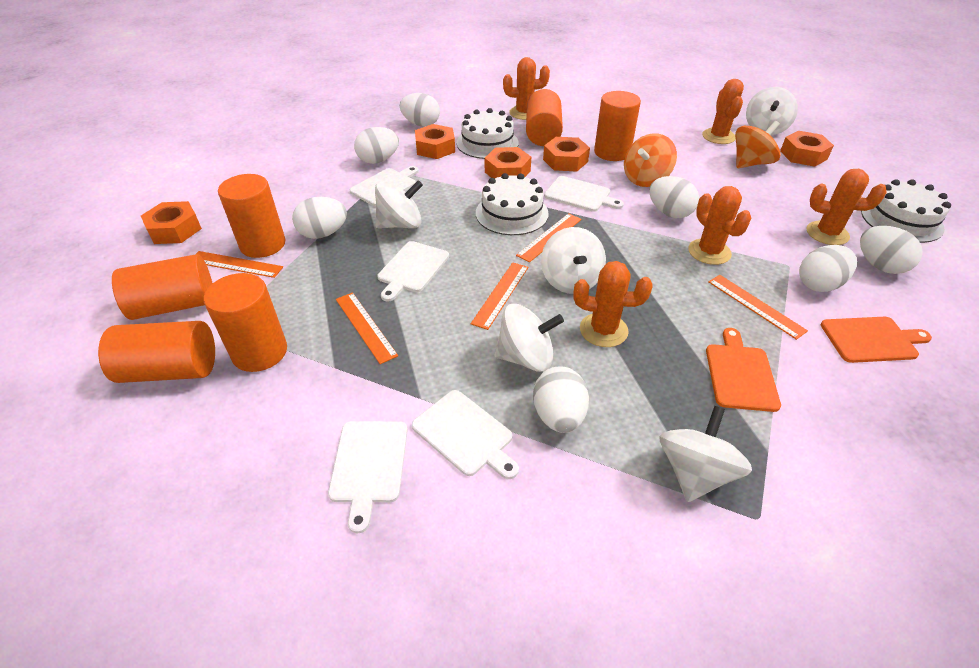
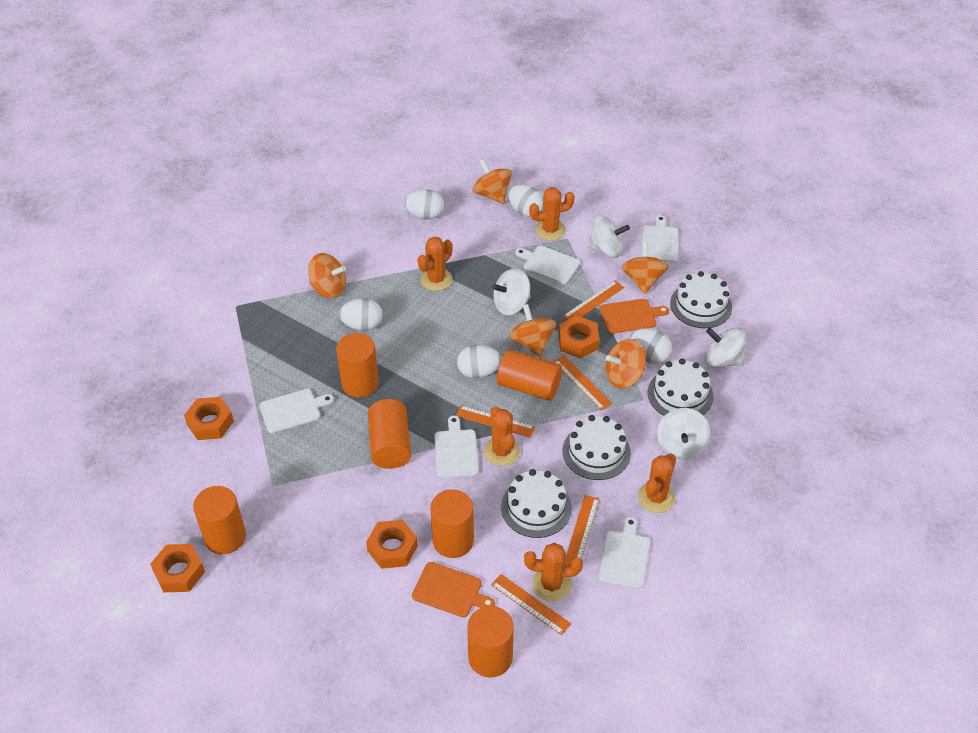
orange nut: [141,201,202,244] [415,124,455,159] [485,147,531,179] [543,137,590,172] [780,131,834,167] = 5 -> [150,544,205,592] [184,397,234,440] [366,520,418,569] [559,316,599,358] = 4
orange spinning top: [624,133,677,187] [735,121,781,168] = 2 -> [308,253,346,298] [473,159,512,204] [509,304,556,357] [606,339,646,388] [622,242,669,294] = 5
white cake: [457,108,519,159] [476,173,549,235] [861,179,951,243] = 3 -> [501,469,572,538] [563,415,631,480] [647,358,713,416] [670,271,732,328] = 4
white egg: [292,197,347,239] [354,127,399,164] [400,93,440,126] [533,366,589,433] [649,176,699,218] [799,245,857,292] [860,226,923,274] = 7 -> [339,298,383,331] [404,189,444,219] [457,345,502,378] [508,184,543,217] [630,328,672,364] = 5
white spinning top: [375,180,423,228] [494,304,564,372] [541,227,606,294] [659,406,752,502] [746,87,798,135] = 5 -> [492,268,530,315] [587,215,630,258] [657,408,711,459] [705,327,746,367] = 4

